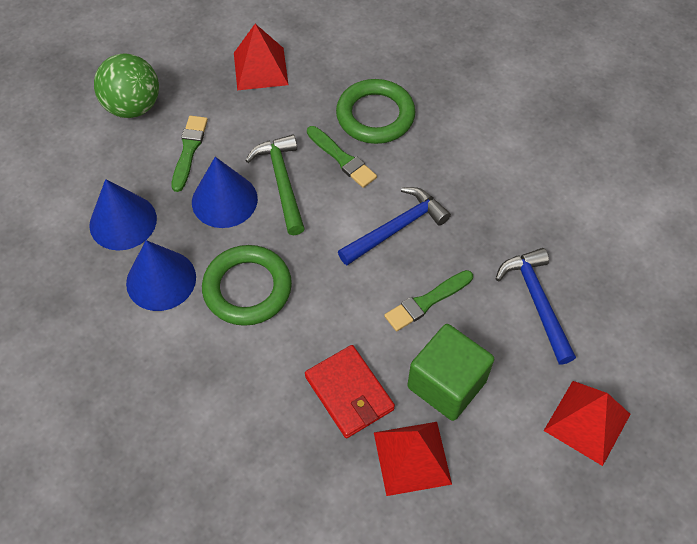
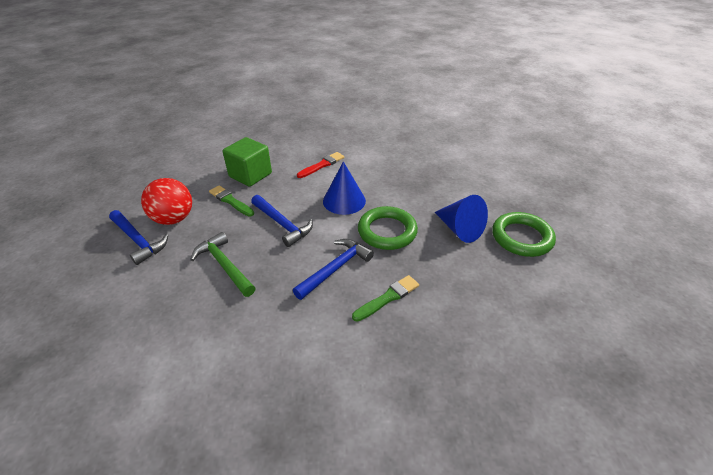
blue cone: [89,179,157,251] [126,240,196,311] [192,157,258,228] = 3 -> [323,161,366,215] [435,195,488,243] = 2
blue hammer: [338,187,451,265] [496,248,576,365] = 2 -> [109,210,168,265] [251,195,313,247] [293,239,374,300] = 3
green ball: [94,53,159,118] = 1 -> none = 0
green brush: [172,116,208,192] [307,126,377,188] [384,270,473,331] = 3 -> [209,185,254,217] [352,275,419,322] = 2
red ball: none = 0 -> [141,178,192,225] = 1
red brush: none = 0 -> [297,152,344,178] = 1
red pyramid: [234,24,289,91] [374,422,452,496] [544,381,630,466] = 3 -> none = 0
red wallet: [305,345,395,438] = 1 -> none = 0

